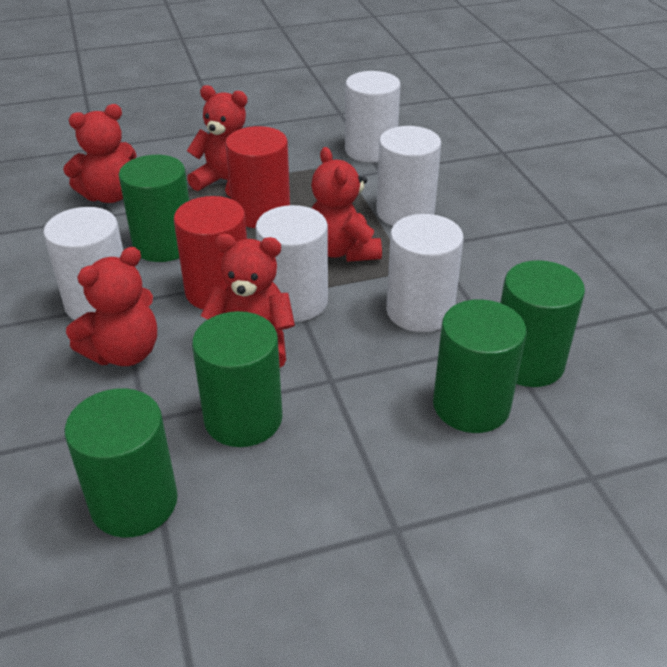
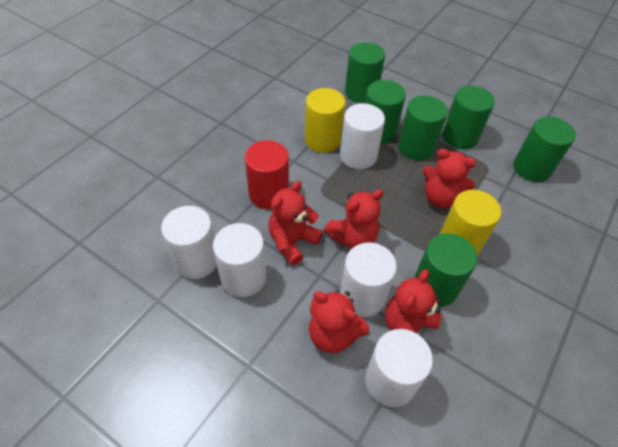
green cylinder: [65,388,178,538] [119,155,189,262] [192,311,282,447] [433,299,526,433] [500,260,585,387] = 5 -> [345,42,385,103] [365,80,406,144] [398,95,448,160] [414,233,477,307] [442,86,495,149] [513,116,576,182] = 6
red cylinder: [174,196,247,309] [225,126,290,228] = 2 -> [245,140,289,209] = 1
yellow cylinder: none = 0 -> [305,88,346,153] [439,190,501,256] = 2

